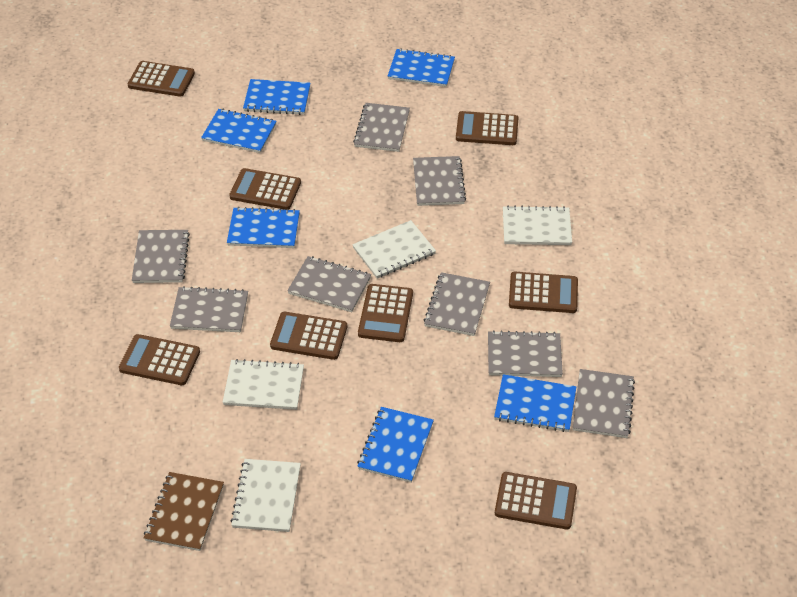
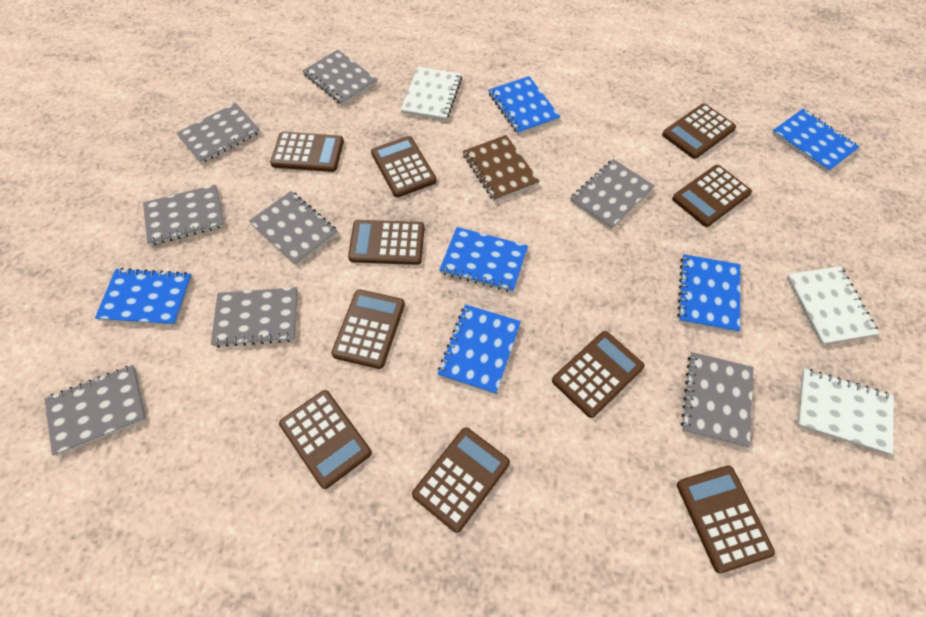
brown calculator: [119,334,200,385] [128,61,195,97] [229,168,301,210] [270,312,347,360] [358,284,413,342] [456,111,519,145] [495,472,577,529] [509,272,578,313] = 8 -> [270,132,344,172] [279,390,372,489] [331,289,405,369] [348,220,425,265] [371,136,436,197] [412,427,510,533] [552,331,644,418] [662,104,736,159] [672,165,752,227] [677,465,775,573] = 10
white notebook: [223,359,304,410] [230,459,301,532] [352,220,436,279] [503,205,572,245] = 4 -> [401,67,462,120] [787,266,879,345] [797,369,894,455] = 3

